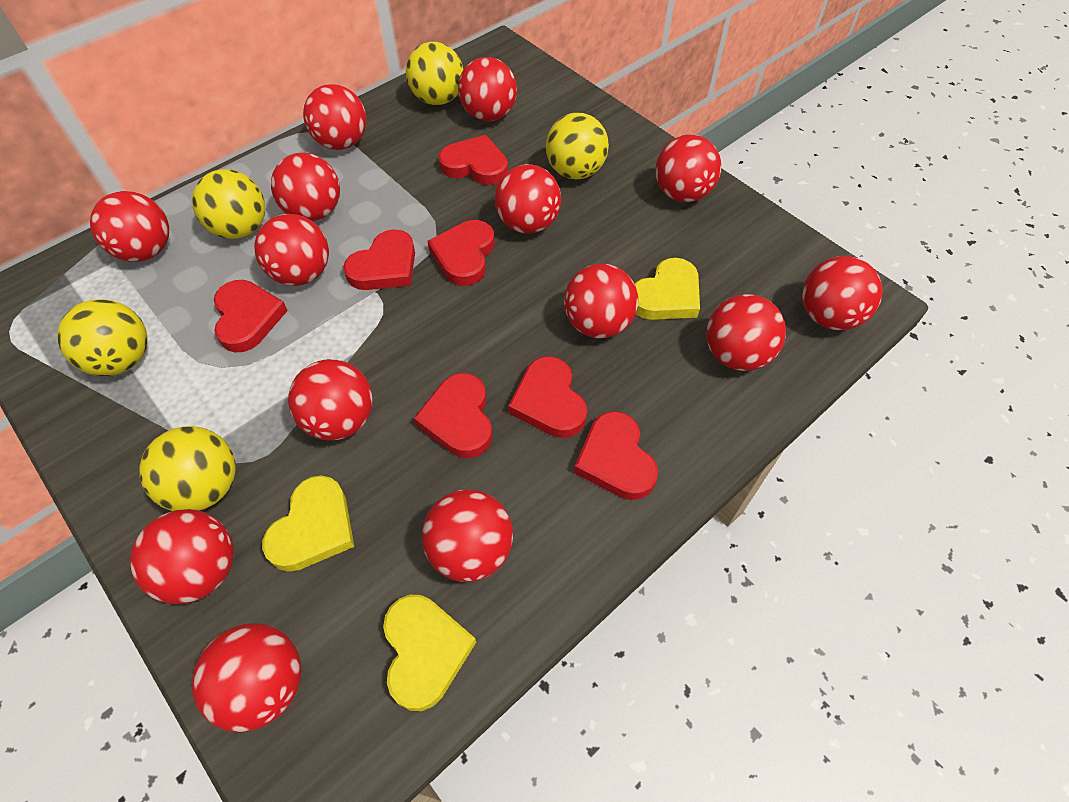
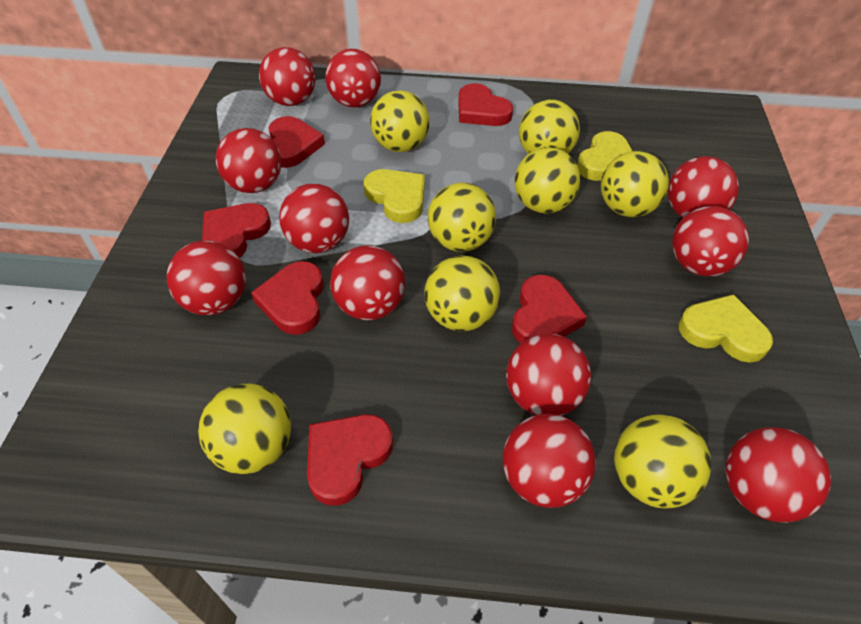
red ball: [90,191,169,262] [130,509,234,604] [192,623,301,732] [254,214,329,286] [271,153,340,221] [288,359,372,441] [303,84,366,150] [422,489,513,582] [458,57,517,121] [495,164,561,234] [564,264,638,338] [655,134,721,202] [706,294,786,371] [802,256,882,330] = 14 -> [167,240,246,315] [216,128,282,193] [259,47,316,106] [279,184,349,253] [325,49,381,107] [330,245,405,320] [503,414,596,508] [506,334,591,416] [668,156,739,218] [672,206,749,276] [726,427,831,523] = 11
red heart: [214,280,288,352] [343,229,415,290] [414,373,492,458] [428,220,495,286] [438,135,508,185] [508,356,587,438] [574,411,658,500] = 7 -> [202,203,271,258] [251,261,324,335] [269,116,325,168] [307,414,393,506] [458,83,513,126] [512,275,587,343] = 6
yellow ball: [57,299,148,376] [139,426,236,511] [192,169,265,239] [406,42,463,105] [546,113,609,180] = 5 -> [198,384,291,474] [370,90,430,152] [424,255,500,331] [428,183,496,252] [515,147,580,214] [519,100,580,154] [601,151,669,217] [614,414,711,508] = 8

